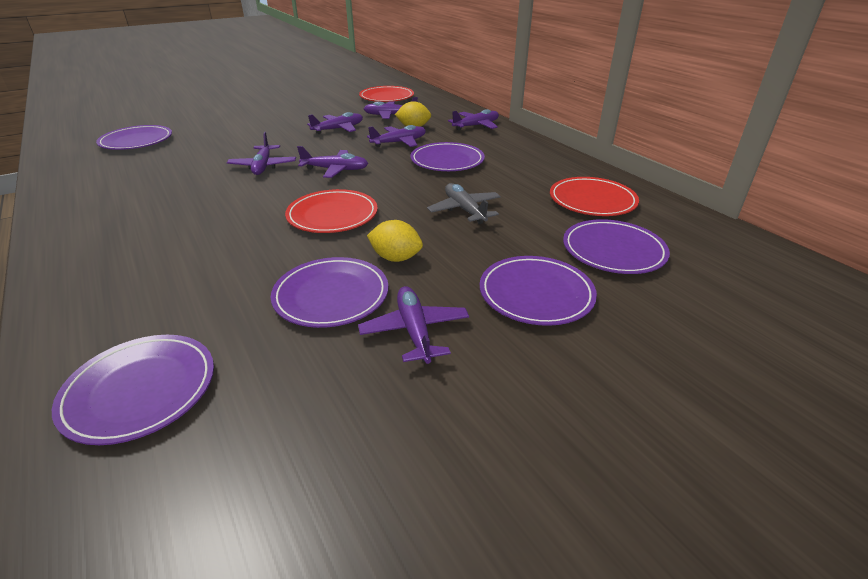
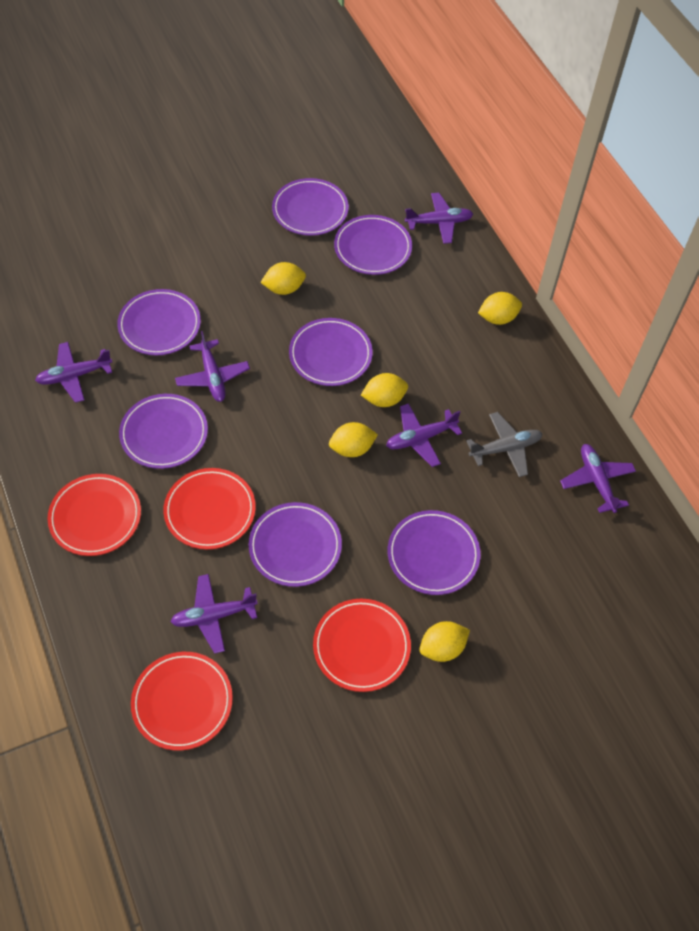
purple plane: [227,132,296,175] [297,146,368,178] [307,112,363,134] [358,286,469,364] [364,97,418,119] [367,125,426,147] [448,109,499,131] = 7 -> [35,342,112,403] [170,574,258,654] [175,331,250,402] [386,403,462,467] [405,193,473,244] [560,444,636,513] = 6
purple plate: [52,335,214,445] [96,125,172,150] [271,257,388,328] [410,142,485,171] [480,256,597,326] [563,219,670,274] = 6 -> [117,289,201,355] [119,394,208,469] [249,502,342,587] [272,178,349,236] [289,318,373,386] [334,215,412,275] [388,510,481,595] = 7
red plate: [285,189,378,233] [359,86,414,102] [550,177,639,216] = 3 -> [48,474,141,556] [131,652,233,750] [164,468,256,549] [313,599,411,692] = 4
yellow lemon: [367,220,423,262] [395,101,431,127] = 2 -> [260,262,306,295] [329,422,378,457] [361,373,408,407] [419,621,470,662] [478,292,522,325] = 5

